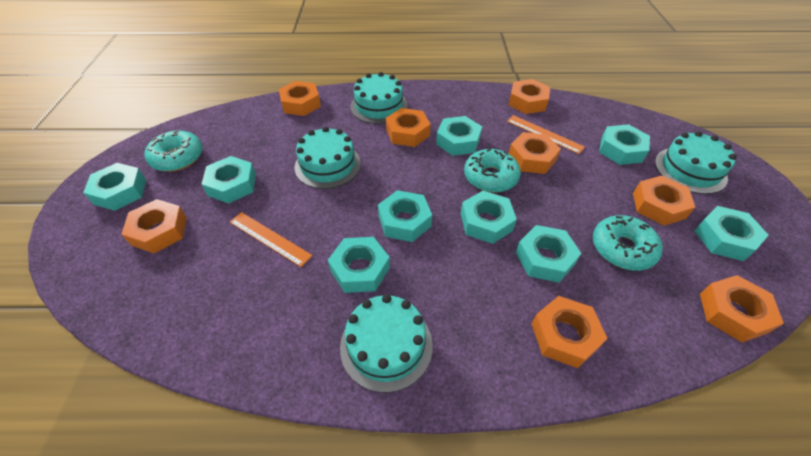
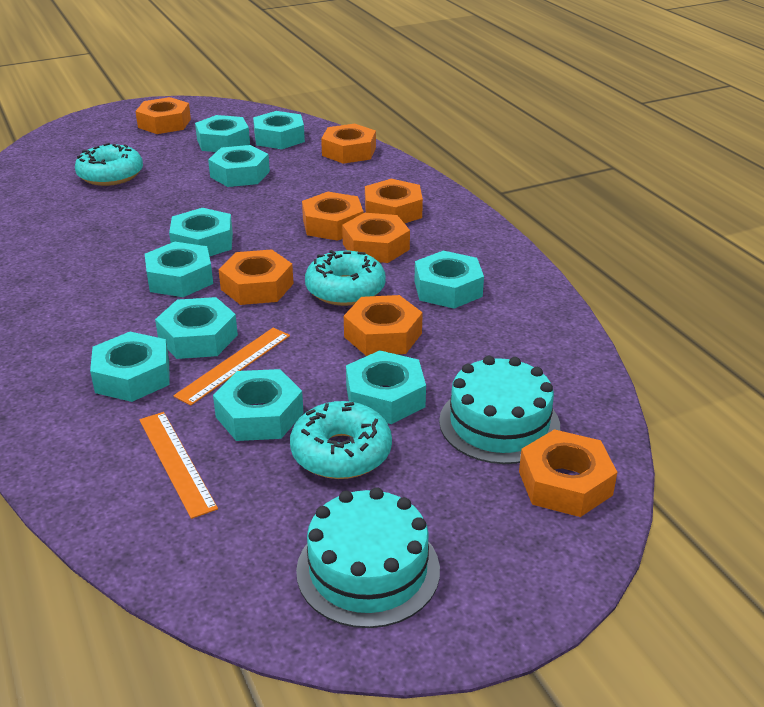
turquoise cake: [294,127,361,189] [340,294,433,393] [350,72,408,124] [655,131,737,194] = 4 -> [296,487,440,628] [439,356,560,464] = 2
turquoise nut: [83,163,146,211] [202,156,256,204] [328,237,390,293] [378,190,432,242] [436,116,482,156] [461,191,517,244] [516,225,581,283] [599,124,650,165] [694,206,769,261] = 9 -> [90,332,170,402] [145,242,213,297] [155,297,238,359] [169,208,233,257] [195,115,250,152] [208,145,270,187] [213,369,304,441] [253,111,305,149] [346,350,426,424] [414,251,484,309] = 10

